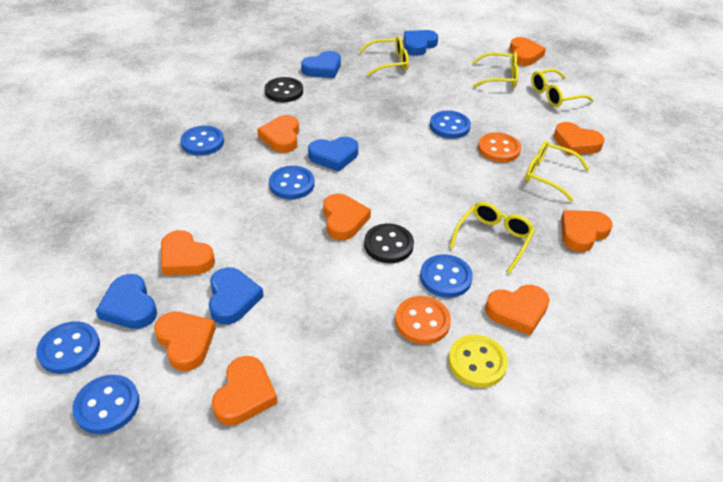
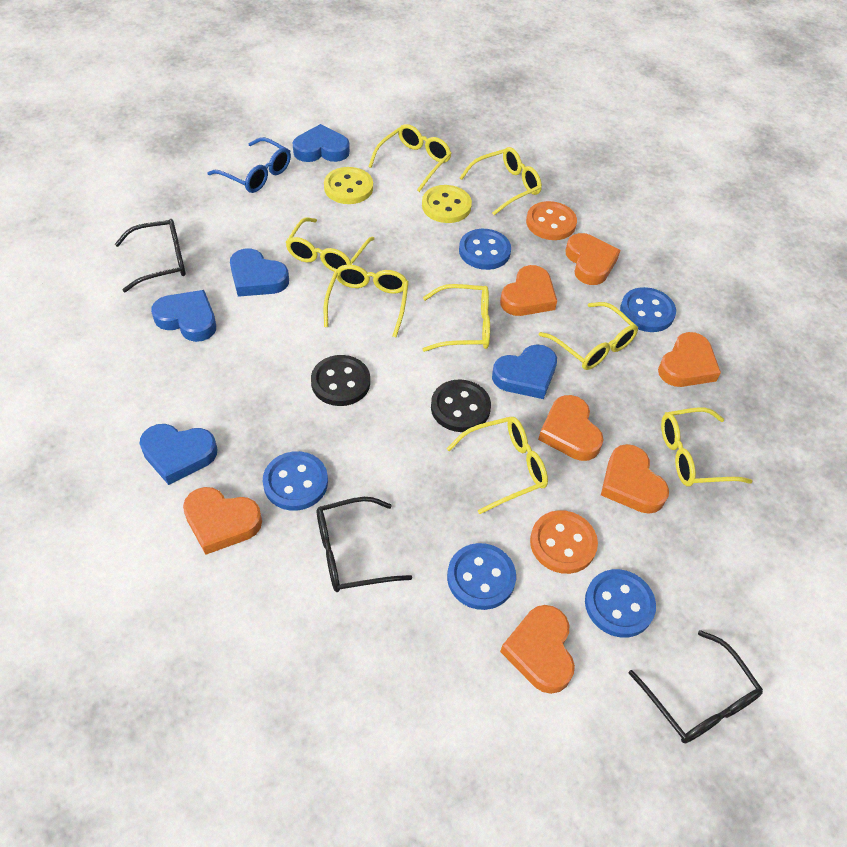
black glasses: none = 0 -> [115,219,186,292] [317,497,412,592] [628,630,763,743] = 3
blue button: [36,321,100,374] [72,375,140,434] [180,126,224,156] [269,166,315,199] [420,254,473,298] [430,111,471,139] = 6 -> [263,451,328,511] [447,543,516,610] [459,229,511,270] [585,569,656,638] [620,287,676,332] = 5
blue glasses: none = 0 -> [207,137,291,193] = 1
orange heart: [154,312,216,371] [161,230,215,275] [212,356,278,425] [257,115,299,153] [323,193,371,240] [485,285,550,336] [509,37,546,66] [554,122,605,155] [561,210,613,252] = 9 -> [183,487,262,555] [500,265,557,316] [500,605,575,694] [538,395,604,461] [565,233,620,285] [601,444,669,514] [658,332,721,387] = 7
yellow button: [448,334,508,388] = 1 -> [324,167,373,204] [422,185,472,223] = 2
yellow glasses: [359,36,409,77] [449,202,535,274] [472,52,519,88] [525,141,590,202] [531,69,594,107] = 5 -> [285,217,374,271] [324,264,409,337] [368,124,452,192] [422,284,490,352] [447,417,548,514] [460,147,542,215] [539,302,638,370] [661,407,753,487] = 8

